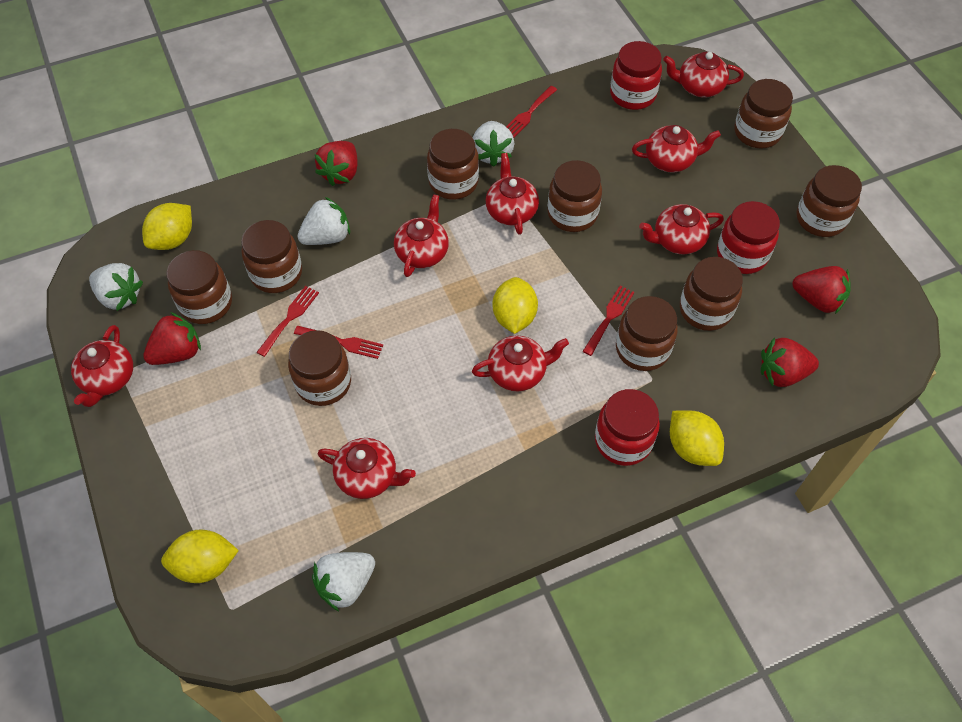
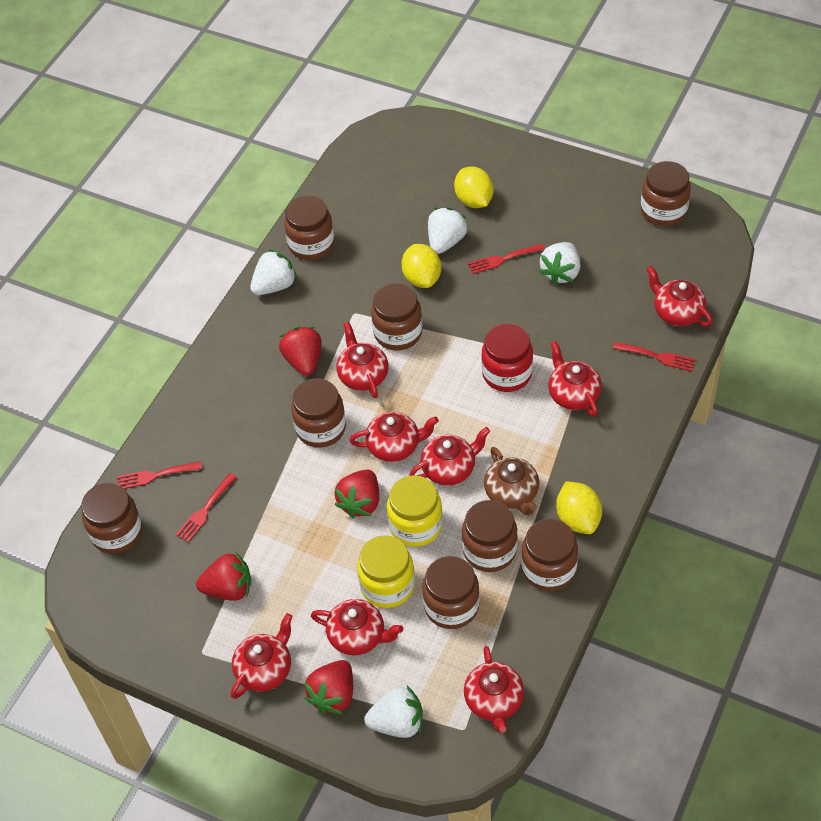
brown jar: [166,250,232,324] [241,220,302,293] [288,330,351,406] [427,129,479,200] [548,160,602,232] [616,296,678,371] [680,257,743,331] [734,79,793,148] [796,165,862,237] = 9 -> [81,483,142,554] [284,195,334,260] [291,379,346,448] [371,283,422,351] [422,556,480,629] [462,500,518,572] [521,519,578,591] [641,161,691,226] = 8
brown teapot: none = 0 -> [484,447,539,515] = 1
red jar: [595,389,660,466] [610,41,662,110] [717,201,780,274] = 3 -> [481,324,533,392] = 1
yellow jar: none = 0 -> [357,535,415,608] [387,475,443,547] = 2
yellow lemon: [142,203,192,250] [161,530,239,583] [493,277,538,334] [670,411,724,466] = 4 -> [401,244,441,288] [454,167,494,208] [556,481,602,534] = 3

